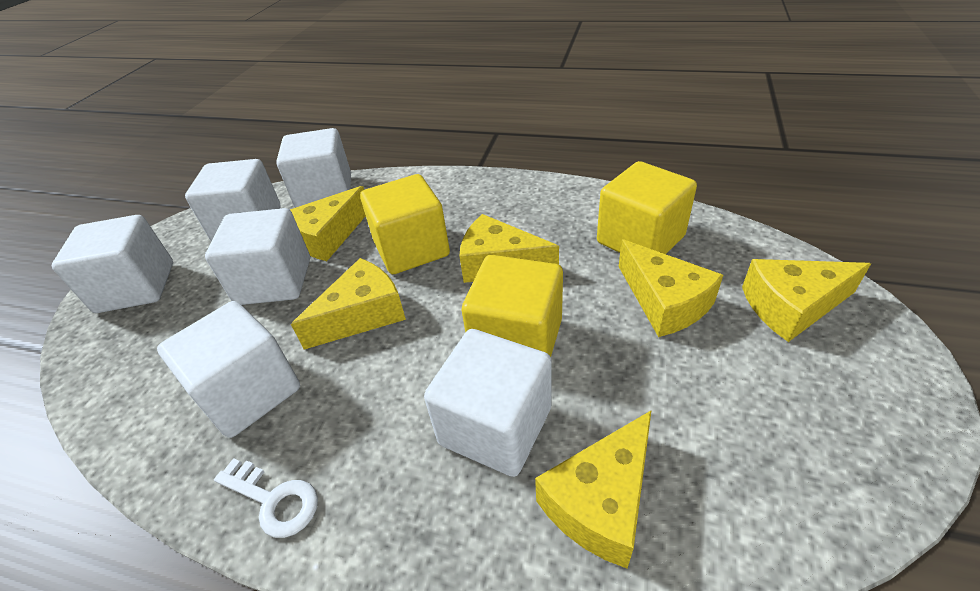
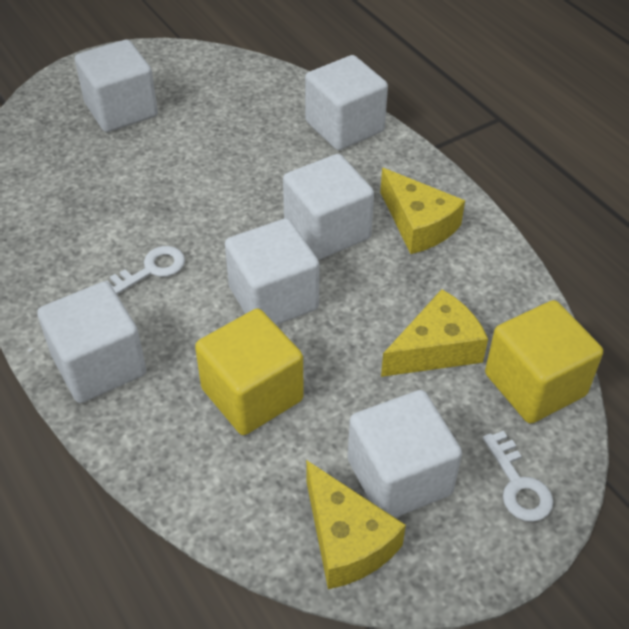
white key: [214,458,318,538] = 1 -> [106,246,185,294] [483,431,554,522] = 2
yellow cheese: [290,186,366,261] [291,258,406,350] [459,214,559,283] [535,410,652,568] [618,239,723,337] [742,259,871,342] = 6 -> [306,460,406,589] [380,168,465,254] [381,289,488,377] = 3
yellow cube: [360,174,450,274] [462,255,563,357] [597,161,697,254] = 3 -> [195,309,304,435] [485,300,603,424] = 2

